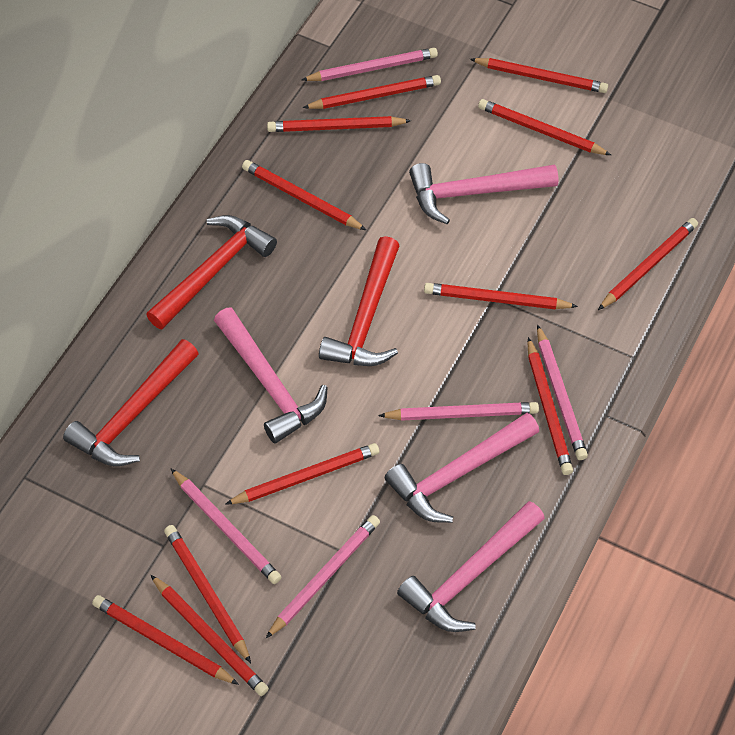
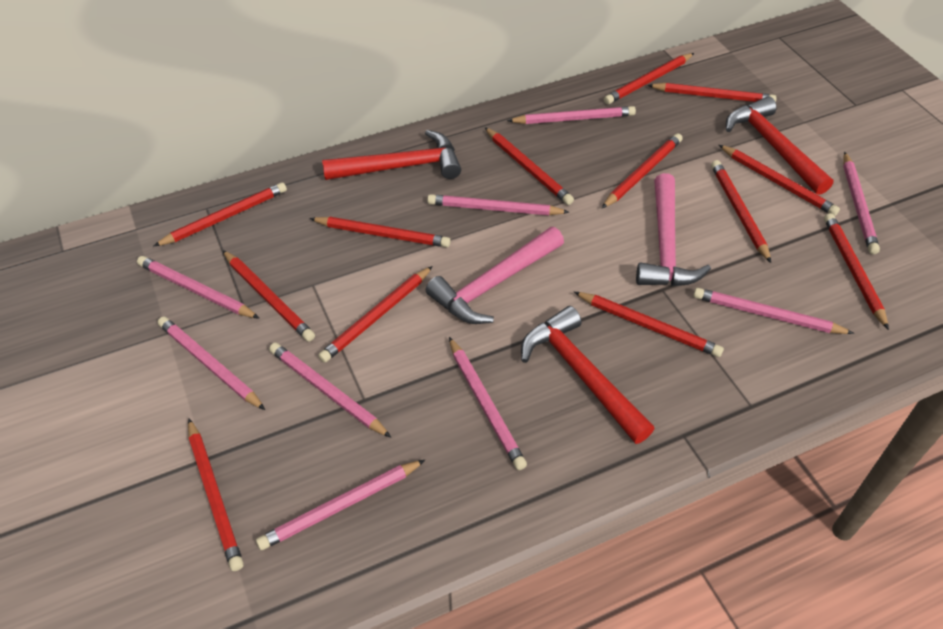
pink hammer: [214,307,328,444] [385,413,539,523] [397,501,545,632] [409,163,559,224] = 4 -> [426,227,564,324] [636,173,711,286] = 2
pink pencil: [171,469,281,584] [266,515,380,638] [301,48,438,81] [378,402,539,421] [537,324,588,460] = 5 -> [137,256,260,319] [158,317,265,410] [256,460,425,550] [269,343,391,437] [427,194,569,216] [449,337,527,470] [507,106,636,124] [693,288,854,334] [843,152,880,254] = 9
red pencil: [92,595,239,685] [151,575,269,696] [164,525,251,663] [225,443,379,504] [242,160,366,230] [267,116,411,132] [303,75,441,109] [424,283,578,310] [470,58,608,93] [478,99,611,155] [527,337,573,475] [598,218,698,310] = 12 -> [153,182,287,247] [188,419,244,571] [222,250,315,342] [310,217,451,247] [318,266,433,363] [485,127,574,205] [574,292,724,357] [602,133,682,208] [604,53,694,104] [647,83,777,102] [711,160,771,263] [719,145,840,216] [824,213,889,330] = 13

